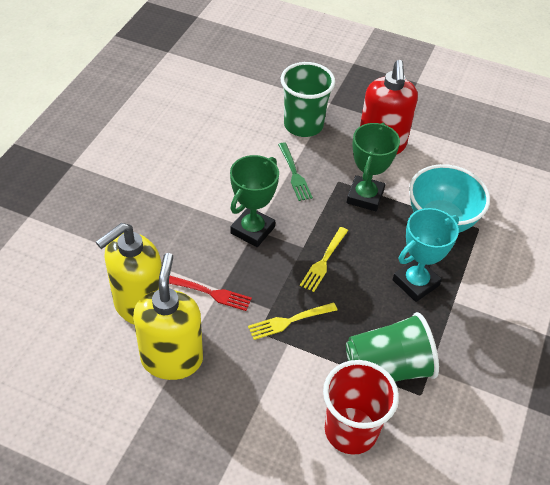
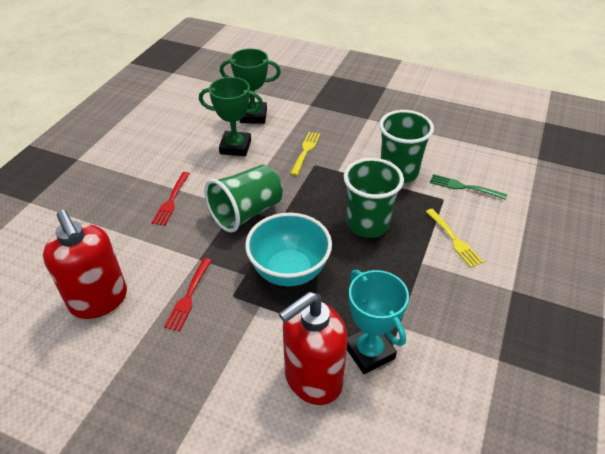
green cup: [281,62,335,137] [346,312,439,382] = 2 -> [204,165,283,233] [344,158,404,238] [379,110,434,183] = 3
red cup: [323,360,399,455] = 1 -> none = 0
red fork: [169,276,252,311] = 1 -> [152,172,190,226] [164,258,212,331] = 2
red soap dispenser: [360,60,418,155] = 1 -> [43,210,127,319] [279,292,348,405] = 2
yellow soap dispenser: [96,223,162,324] [133,253,203,380] = 2 -> none = 0

